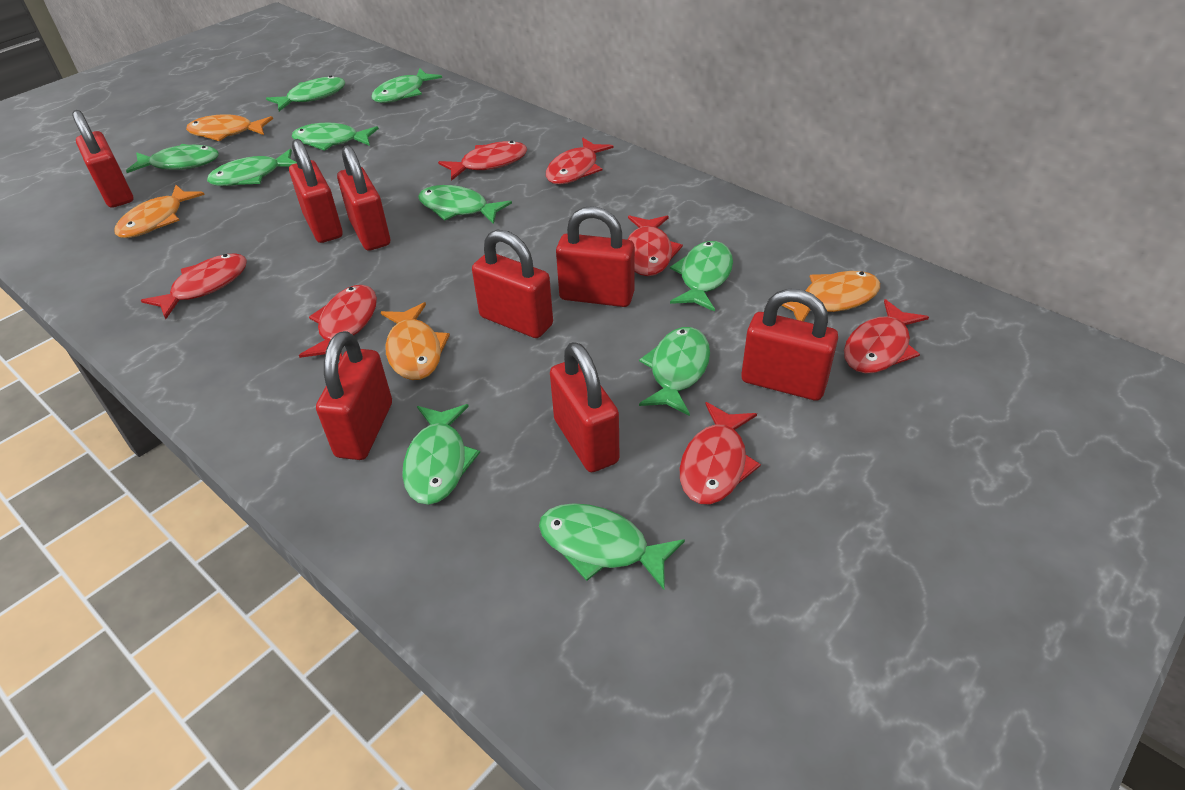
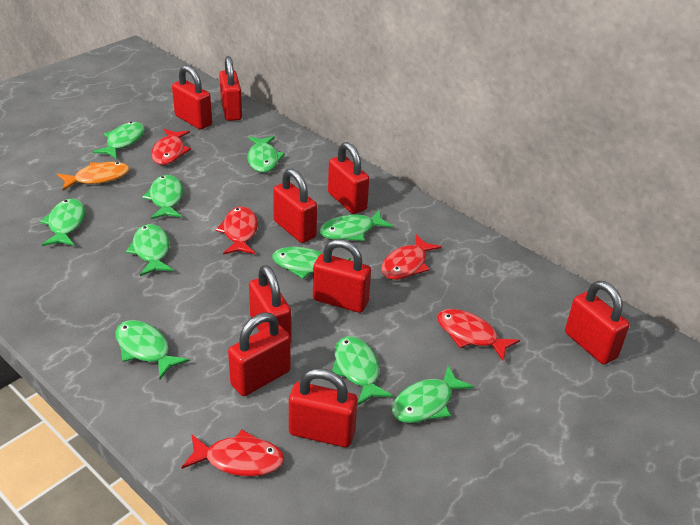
orange fish: [115,185,205,238] [186,114,273,141] [381,302,450,380] [781,271,880,321] = 4 -> [57,162,130,190] = 1
red fish: [141,253,247,319] [299,285,377,360] [438,141,527,181] [546,138,614,185] [627,215,683,276] [680,402,761,505] [844,299,929,374] = 7 -> [151,129,191,165] [182,430,284,477] [215,206,258,255] [381,234,442,280] [437,309,520,361] = 5
red padlock: [72,110,133,208] [289,139,343,243] [316,331,392,460] [337,145,390,251] [472,229,553,338] [550,342,619,472] [556,206,635,307] [741,289,838,401] = 8 -> [172,65,212,130] [219,56,242,121] [228,313,291,396] [249,265,291,337] [273,168,317,243] [289,368,358,447] [313,239,371,313] [328,142,369,214] [565,281,630,364] = 9

